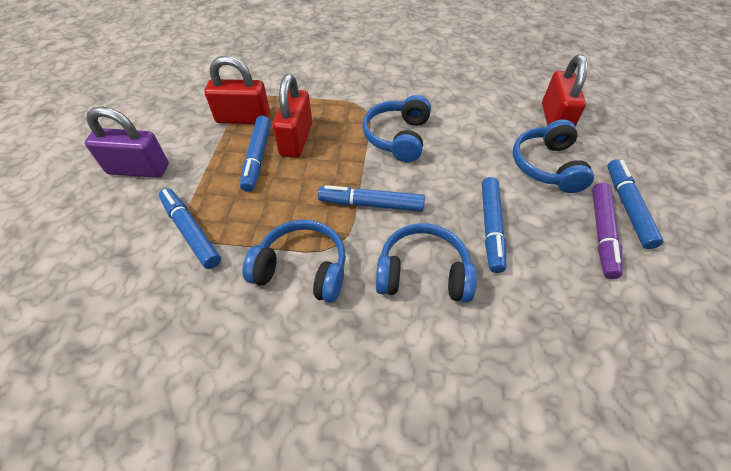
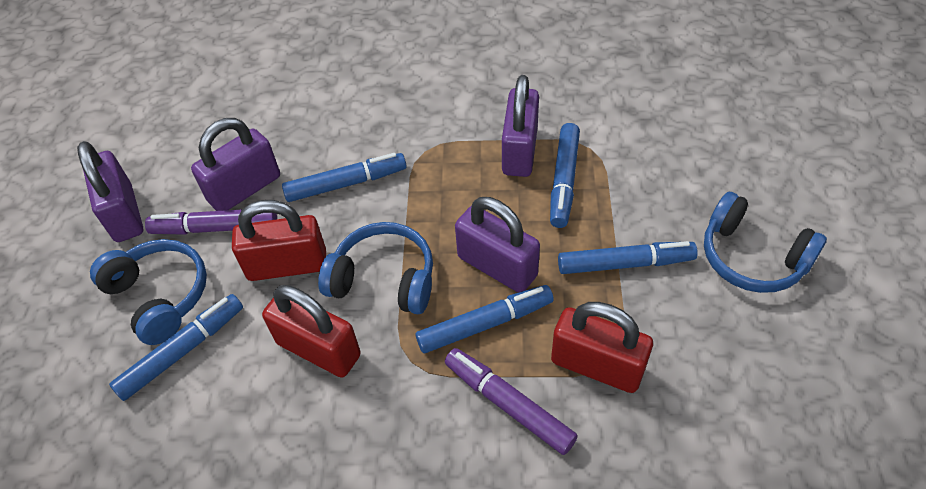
blue headphones: [242,220,346,303] [362,95,431,162] [376,223,477,302] [513,119,594,193] = 4 -> [90,239,207,345] [318,222,433,314] [704,192,827,293] = 3
purple marker: [592,183,623,279] = 1 -> [145,210,277,235] [445,348,578,455] = 2
purple padlock: [85,107,169,178] = 1 -> [77,141,143,242] [191,118,280,211] [455,197,540,293] [502,75,539,177] = 4

